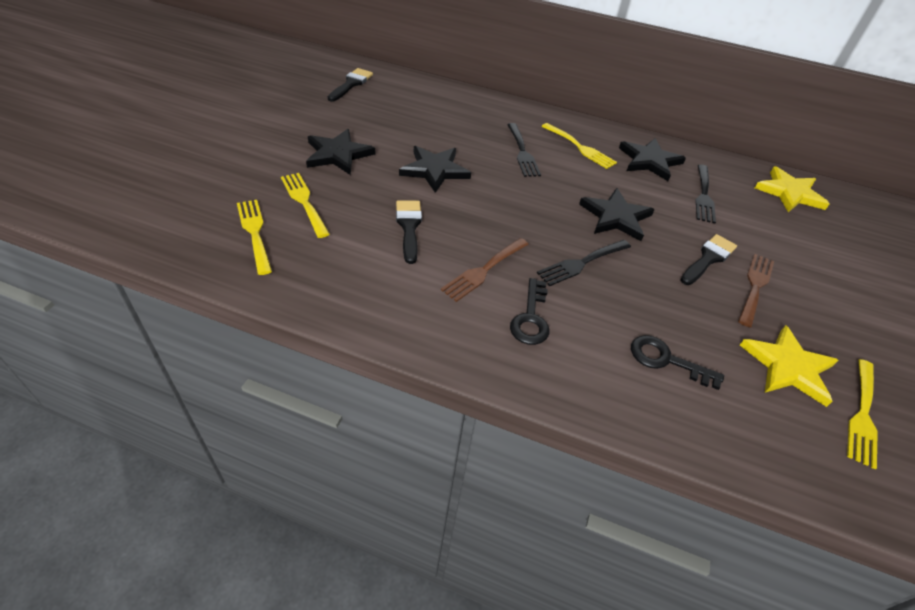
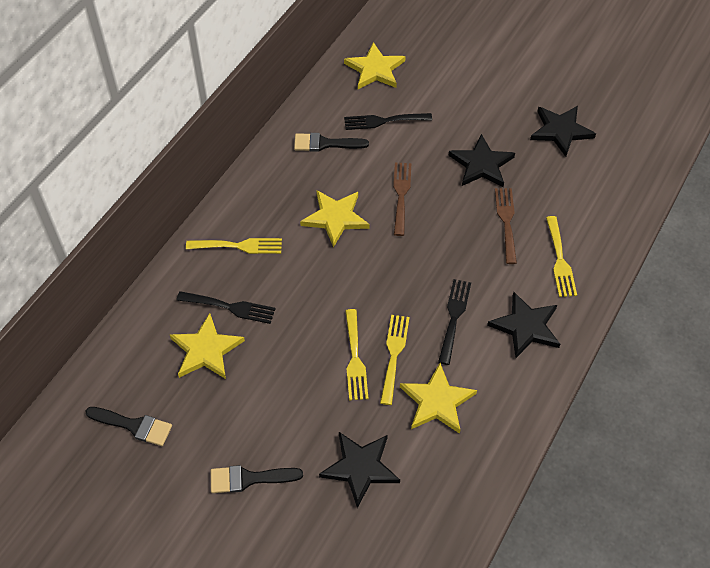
black key: [510,278,550,345] [631,335,724,390] = 2 -> none = 0
yellow star: [740,325,839,407] [755,166,829,212] = 2 -> [170,313,245,379] [300,190,370,248] [344,42,406,89] [400,363,477,434] = 4

